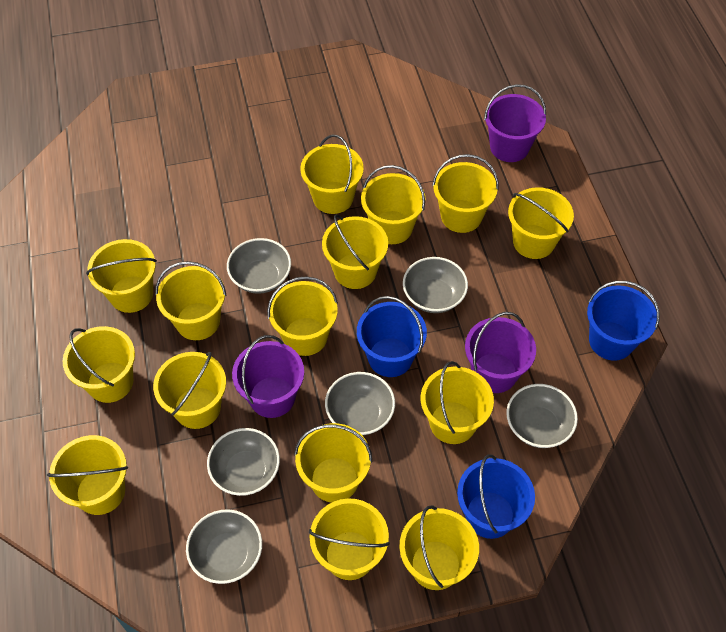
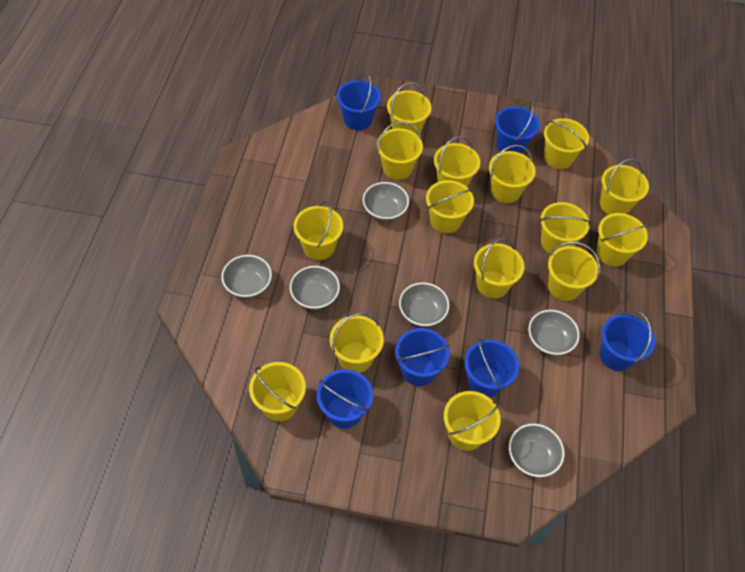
blue bucket: [357,296,427,377] [457,454,535,539] [587,281,660,361] = 3 -> [317,369,373,429] [337,73,381,130] [395,328,450,386] [464,338,519,398] [495,102,540,154] [599,310,655,371] = 6
purple bucket: [232,335,304,418] [465,312,536,393] [484,84,546,162] = 3 -> none = 0

